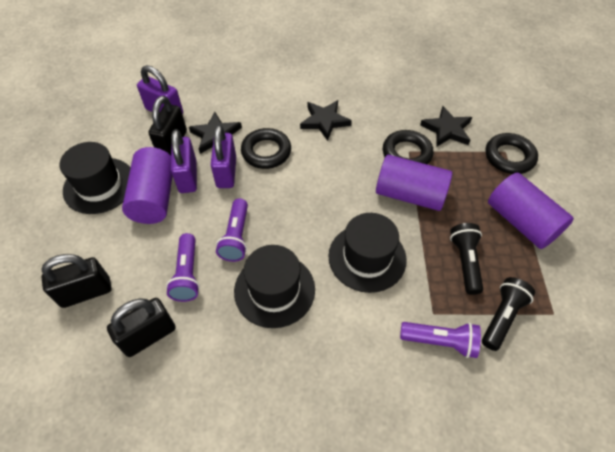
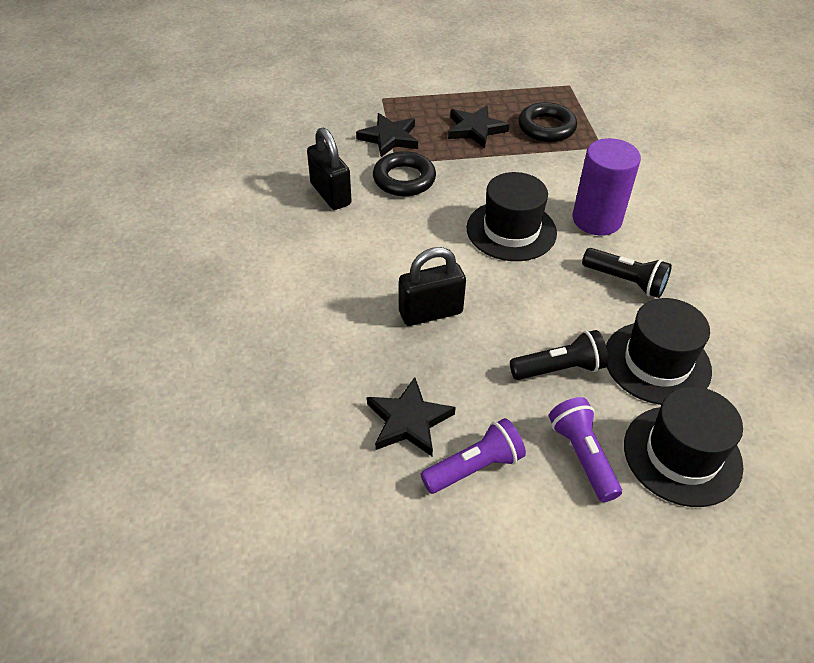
black padlock: [41,254,112,308] [107,298,176,357] [148,96,187,155] = 3 -> [307,127,352,210] [399,247,466,326] = 2
black ring: [241,128,291,169] [383,130,434,165] [486,133,538,174] = 3 -> [373,151,436,196] [518,102,577,142] = 2
purple cylinder: [122,147,173,224] [376,154,452,211] [488,173,574,249] = 3 -> [572,138,641,236] = 1
purple flashlight: [166,233,200,302] [216,198,248,262] [400,322,481,358] = 3 -> [420,418,526,494] [549,397,622,502] = 2
purple padlock: [137,65,183,114] [171,129,197,193] [211,125,236,188] = 3 -> none = 0

